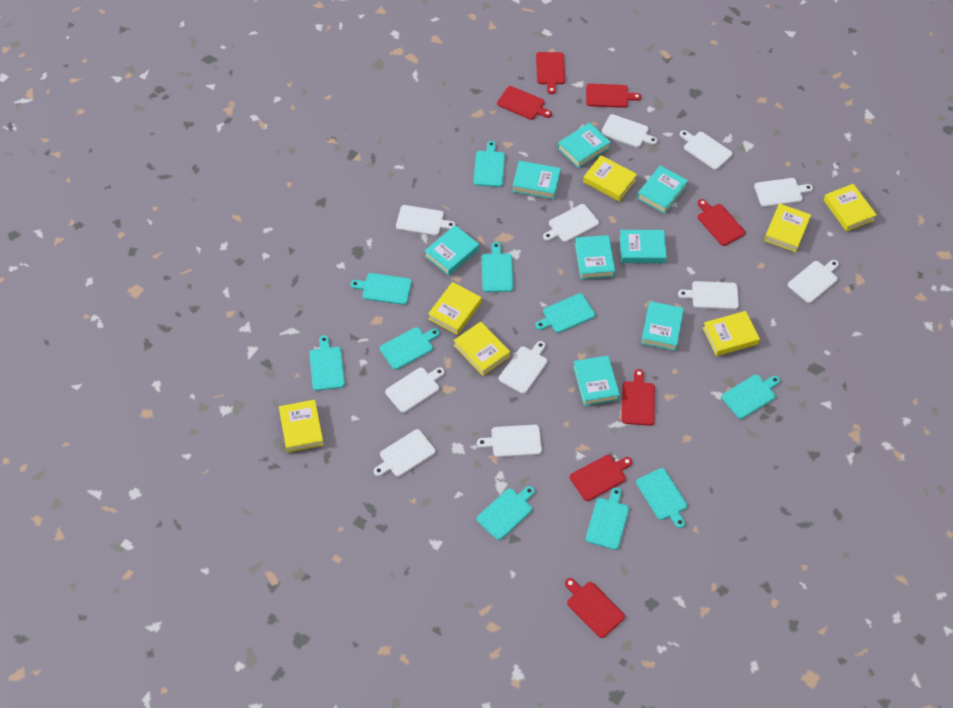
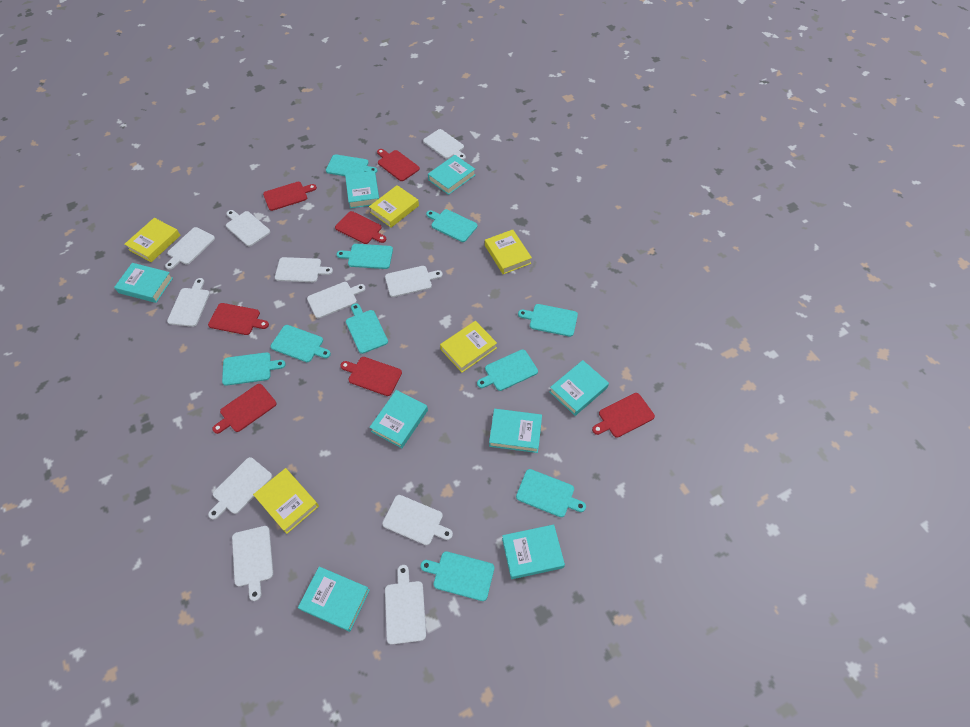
yellow book: [279,400,324,452] [428,282,482,335] [454,322,510,376] [583,155,637,201] [703,311,760,356] [764,203,811,252] [823,184,877,232] = 7 -> [124,218,181,262] [253,468,319,534] [369,185,419,227] [440,321,497,372] [485,229,532,274] = 5

